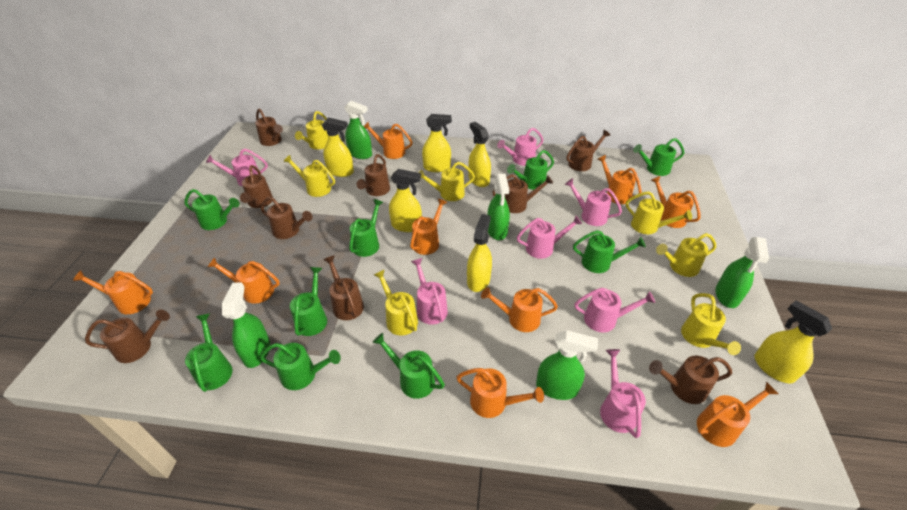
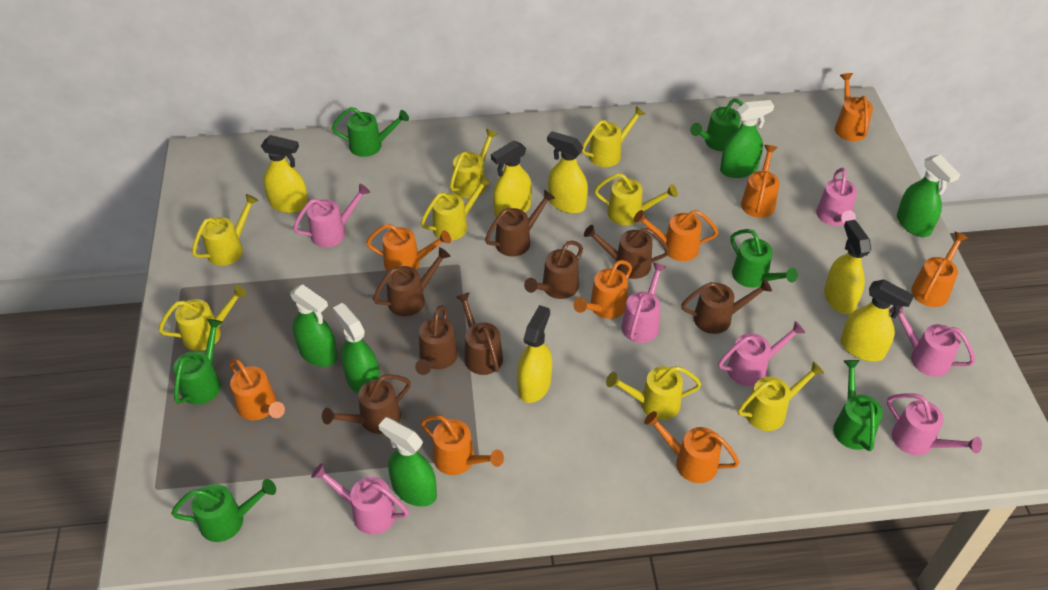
brown watering can: [85,310,170,363] [240,165,273,208] [255,109,283,146] [261,197,312,239] [323,255,364,320] [357,154,390,196] [492,174,553,213] [566,130,610,171] [649,356,732,404] = 9 -> [322,374,411,434] [373,247,451,316] [415,305,458,375] [456,292,503,375] [485,190,555,257] [524,240,583,299] [584,225,670,279] [681,279,772,334] = 8
green watering can: [184,189,239,230] [185,314,233,392] [260,343,341,390] [290,267,327,336] [349,199,383,257] [372,333,445,399] [507,150,554,190] [573,230,646,273] [633,138,684,176] = 9 -> [171,479,276,542] [173,319,222,405] [332,107,409,157] [690,99,743,152] [730,229,798,288] [833,360,883,451] = 6
yellow watering can: [283,155,335,197] [295,111,328,149] [374,270,418,336] [418,162,475,201] [625,191,692,234] [656,233,716,277] [681,293,741,355] = 7 -> [158,285,247,351] [192,194,259,266] [420,175,491,241] [450,129,497,198] [582,106,645,167] [594,173,678,225] [606,366,702,420] [738,361,824,431] = 8

